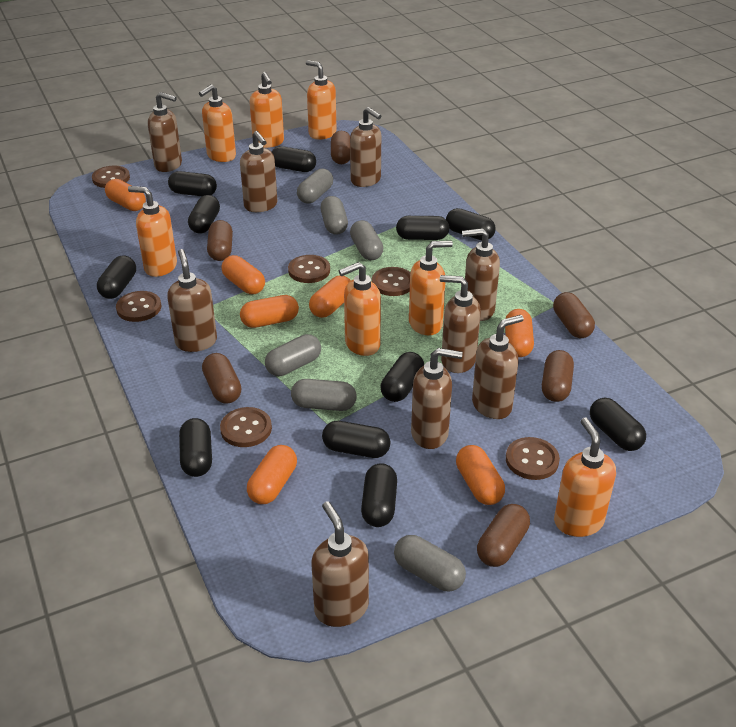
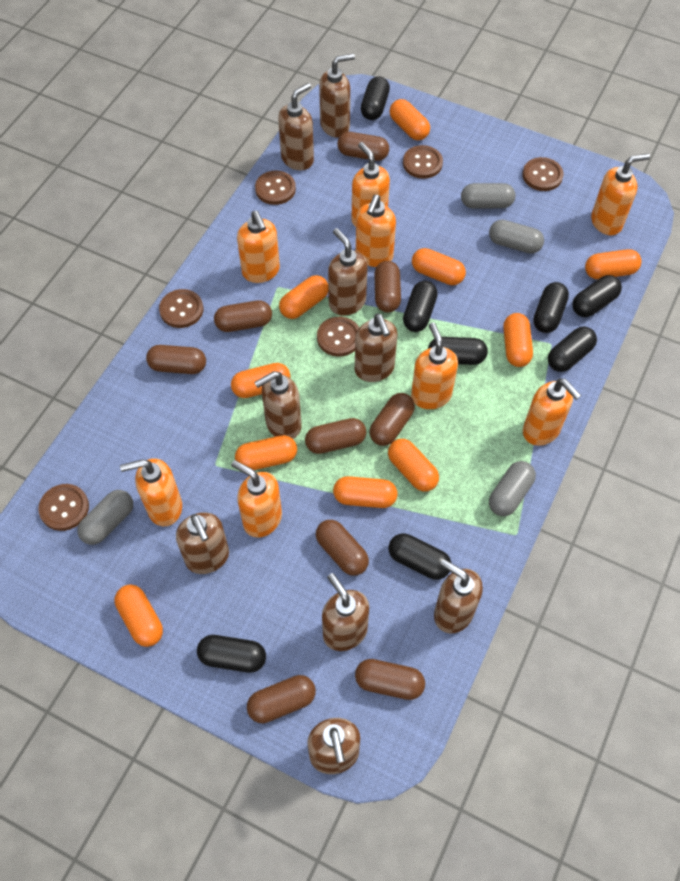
black capsule: [97,255,136,299] [168,171,217,196] [179,418,212,477] [188,195,220,234] [272,146,316,172] [322,421,390,458] [361,463,397,527] [381,352,424,402] [396,216,449,240] [446,208,495,240] [590,398,646,451] = 11 -> [197,635,266,673] [361,76,390,120] [389,534,451,580] [403,281,438,332] [428,337,488,365] [533,282,569,333] [548,327,597,372] [572,275,622,317] = 8
brown capsule: [202,353,241,404] [207,220,233,261] [331,131,350,164] [477,504,530,567] [542,350,574,402] [553,292,595,338] = 6 -> [146,345,206,374] [214,300,272,332] [247,675,316,723] [305,418,366,454] [316,520,369,576] [337,132,389,161] [355,659,425,700] [369,393,415,446] [374,261,401,312] = 9
grey capsule: [265,334,321,376] [291,379,357,411] [297,169,333,203] [320,196,348,235] [350,220,383,260] [394,535,466,591] = 6 -> [77,490,133,545] [461,183,515,208] [489,220,544,254] [489,461,536,516] = 4
orange capsule: [105,179,146,211] [221,255,265,294] [240,295,299,328] [247,445,297,504] [309,276,351,318] [456,445,505,505] [505,309,534,357] = 7 -> [114,585,163,647] [231,363,291,398] [235,435,297,470] [279,275,328,319] [333,476,398,508] [388,439,439,492] [390,99,430,140] [412,248,466,285] [503,313,533,367] [585,249,642,279] = 10
orange soap dispenser: [128,186,177,277] [199,84,236,162] [250,72,284,148] [306,60,337,140] [339,262,381,356] [409,240,453,335] [554,417,616,537] = 7 -> [120,458,182,526] [231,460,282,538] [237,211,280,283] [352,142,390,227] [356,195,396,267] [411,322,458,409] [523,378,581,446] [591,153,650,235] = 8

